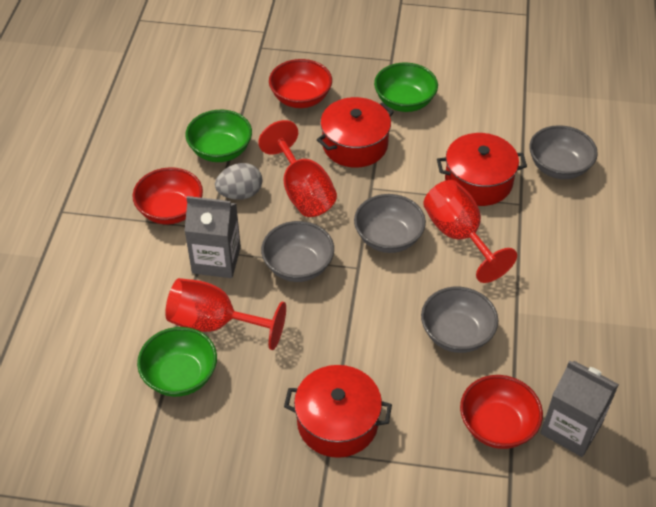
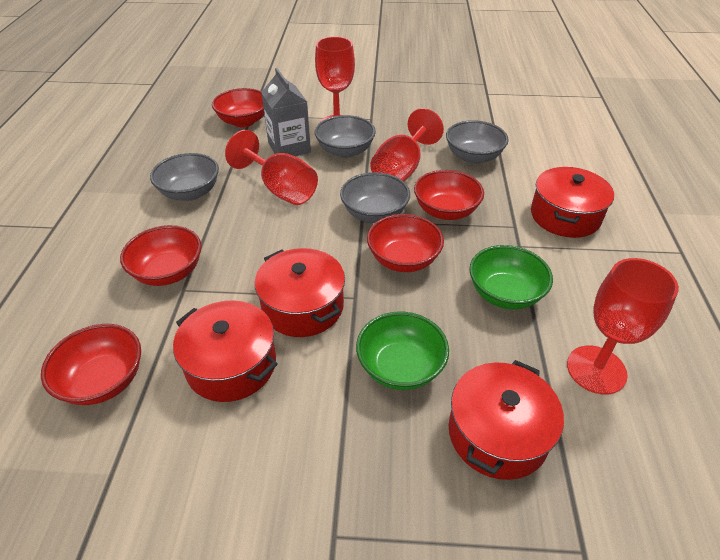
green bowl: [137,327,217,397] [185,110,252,162] [374,62,438,112] = 3 -> [356,312,449,390] [470,245,553,309] = 2
grey carton: [184,196,241,278] [540,360,619,457] = 2 -> [261,68,311,156] = 1
grey egg: [215,163,262,200] = 1 -> none = 0
red bowl: [133,167,203,225] [269,59,332,108] [460,375,543,449] = 3 -> [41,324,141,405] [120,225,201,286] [212,88,264,127] [367,214,444,272] [414,170,484,220] = 5
red goblet: [165,278,286,350] [258,120,337,217] [423,180,517,283] = 3 -> [225,130,318,205] [315,36,355,123] [370,108,444,181] [567,258,679,395] = 4
red pot: [284,365,392,458] [317,97,394,168] [437,133,527,206] = 3 -> [173,301,278,402] [255,248,345,337] [449,360,564,480] [531,167,614,238] = 4

